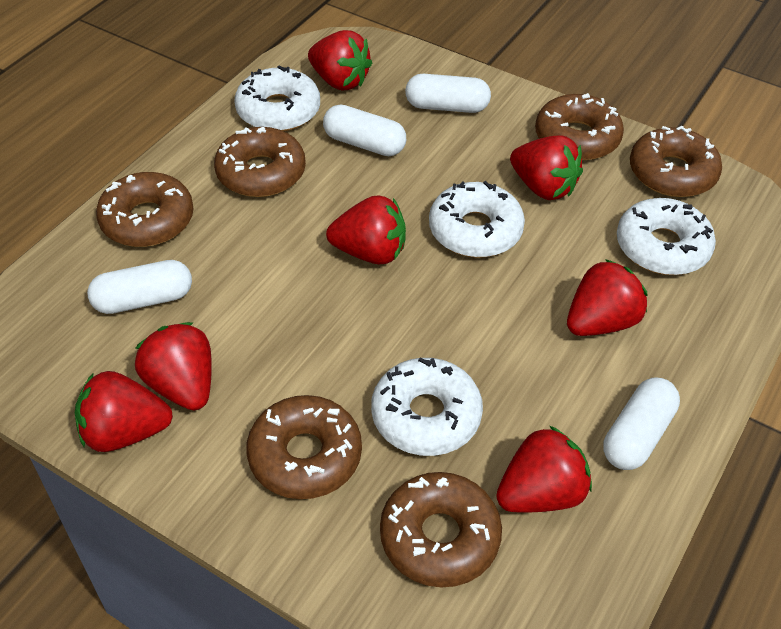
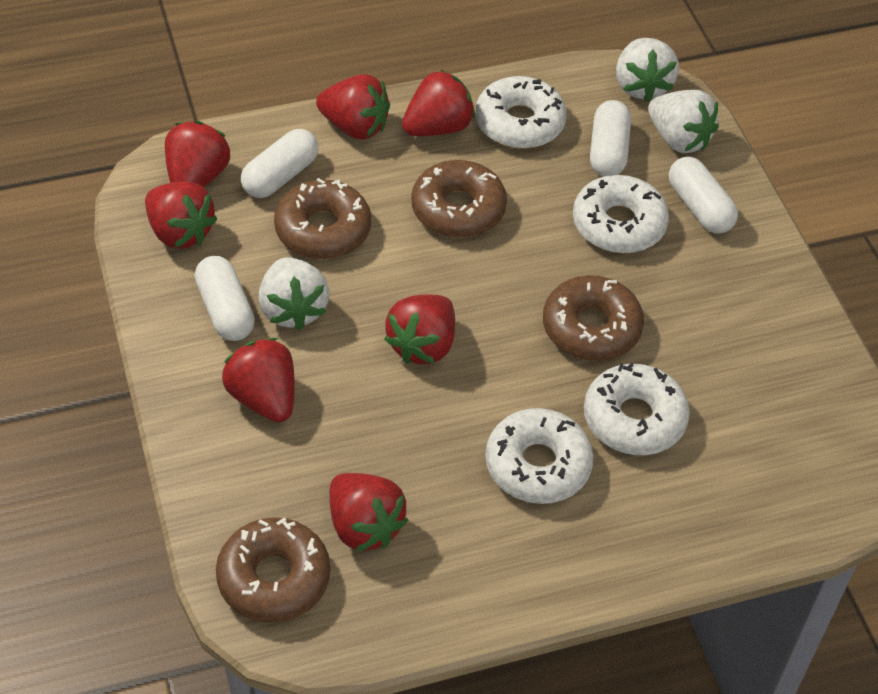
brown donut: [96,172,194,247] [214,127,306,197] [246,395,362,499] [380,472,502,588] [535,93,624,160] [630,126,722,197] = 6 -> [216,517,330,623] [274,178,371,259] [411,160,507,238] [543,275,644,361] = 4
white strawberry: none = 0 -> [258,257,330,330] [616,38,679,102] [648,90,719,153] = 3

